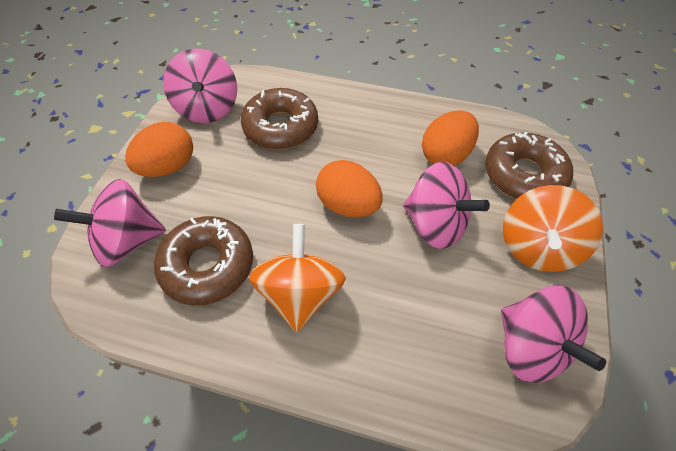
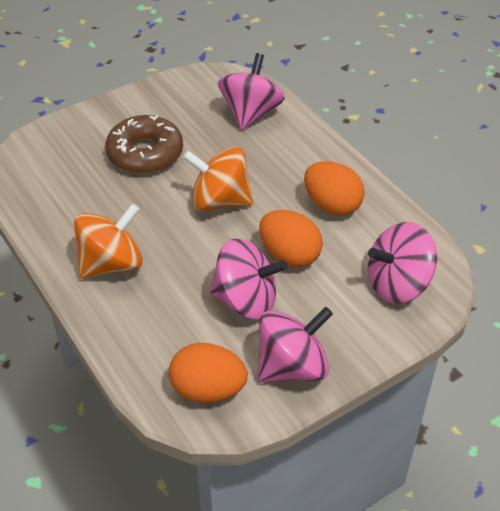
brown donut: [154,216,253,305] [241,88,318,150] [485,132,573,199] = 3 -> [105,115,183,174] = 1

